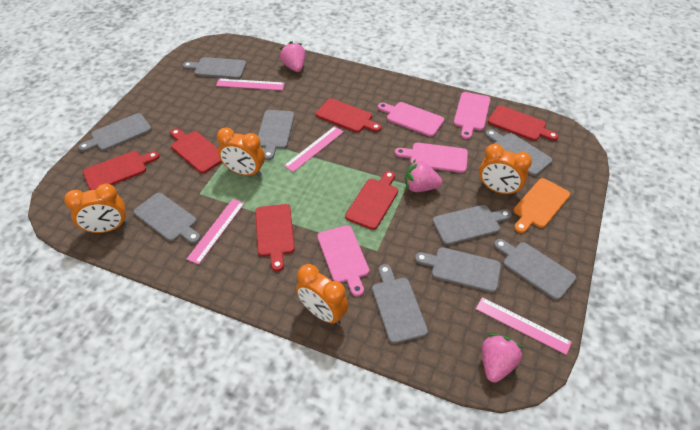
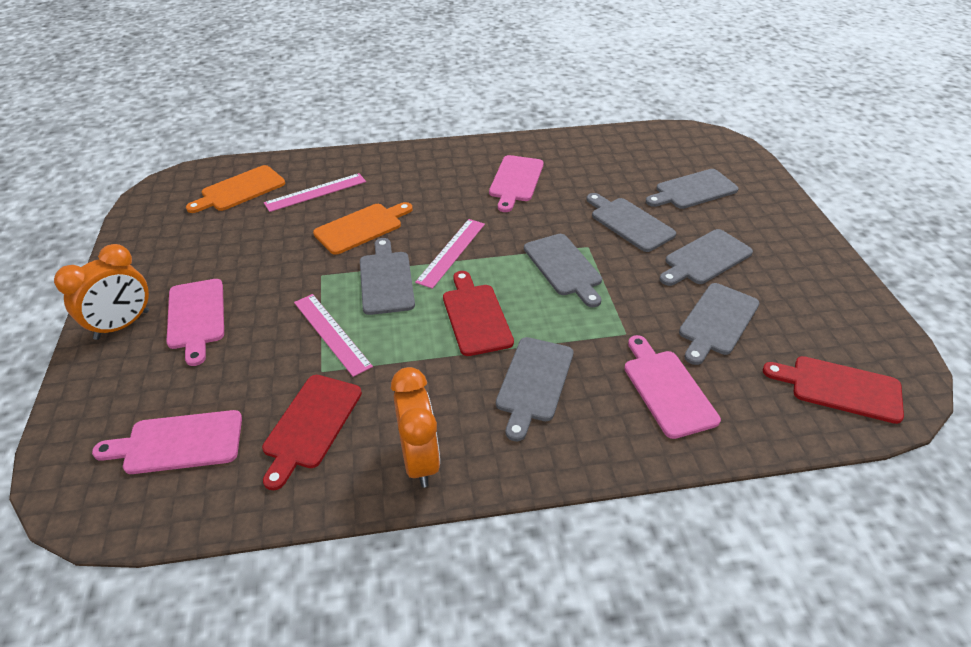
grey cutting board: [78,113,152,152] [134,193,201,244] [183,57,246,79] [258,110,294,160] [372,264,428,344] [415,247,501,293] [432,205,512,245] [485,129,553,176] [494,239,576,300] = 9 -> [360,238,415,315] [496,337,573,441] [524,234,602,307] [586,193,676,252] [646,169,739,209] [660,229,753,286] [679,283,759,365] = 7
orange clock: [64,184,127,233] [217,127,265,177] [296,264,349,325] [479,144,532,196] = 4 -> [54,244,149,340] [391,367,440,487] = 2
orange cutting board: [514,178,570,233] = 1 -> [186,165,285,213] [313,202,413,255] = 2
pink ruler: [186,199,245,265] [216,78,285,90] [284,126,344,172] [476,297,572,355] = 4 -> [264,173,366,212] [294,294,373,377] [415,219,485,289] = 3
pink strawberry: [280,41,305,72] [405,159,442,192] [482,334,524,383] = 3 -> none = 0
red cutting board: [83,151,160,190] [170,128,222,173] [255,204,295,271] [316,98,382,133] [345,171,398,230] [488,105,559,141] = 6 -> [262,375,362,490] [443,271,514,356] [763,356,904,424] = 3

